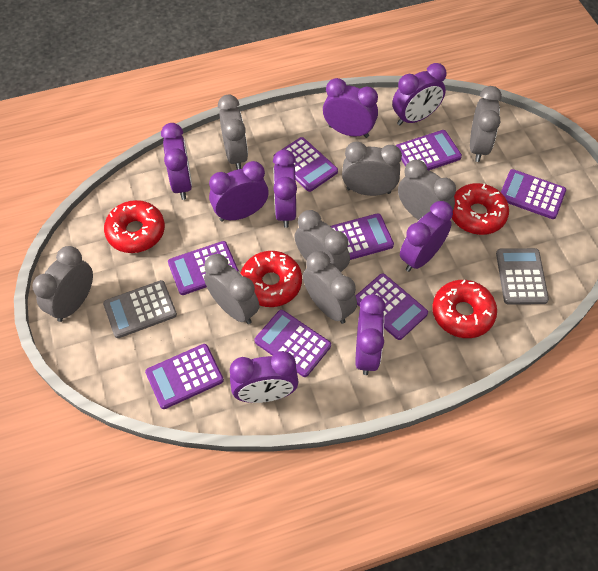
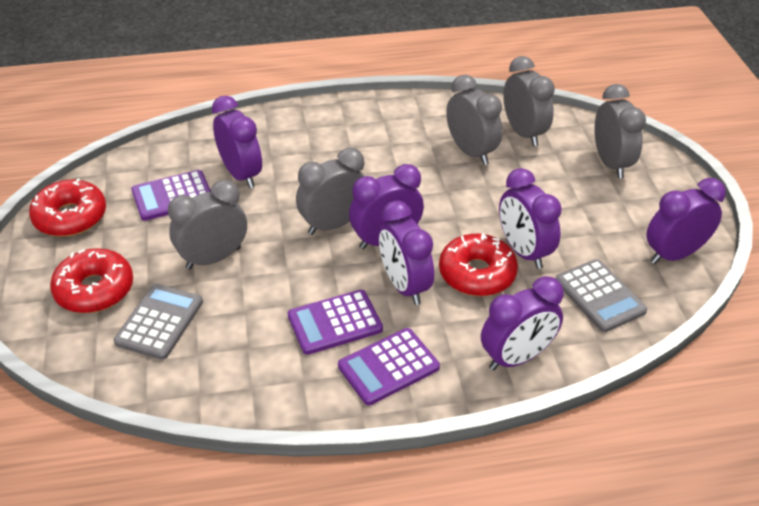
grey clock: [32,246,93,322] [204,254,260,324] [218,95,248,170] [294,210,350,272] [303,251,357,324] [342,142,402,196] [398,160,456,220] [470,86,502,162] = 8 -> [168,180,247,269] [296,148,364,235] [446,75,503,165] [503,56,555,146] [594,84,646,178] = 5
purple calculator: [145,344,224,409] [168,241,239,295] [255,310,331,377] [274,137,338,192] [330,213,394,260] [356,273,428,340] [396,130,462,170] [501,169,566,219] = 8 -> [131,170,211,221] [288,290,383,355] [338,328,440,405] = 3
purple clock: [161,123,192,200] [209,161,269,222] [230,351,299,403] [273,149,297,228] [323,78,378,138] [355,294,386,375] [392,63,446,126] [400,201,453,272] = 8 -> [212,96,262,188] [349,164,424,249] [379,200,434,305] [481,276,564,370] [499,168,562,269] [646,178,726,264] = 6
red donut: [104,200,165,253] [240,251,302,307] [432,280,497,338] [452,183,509,235] = 4 -> [29,179,106,237] [50,248,133,313] [439,233,518,296] = 3

